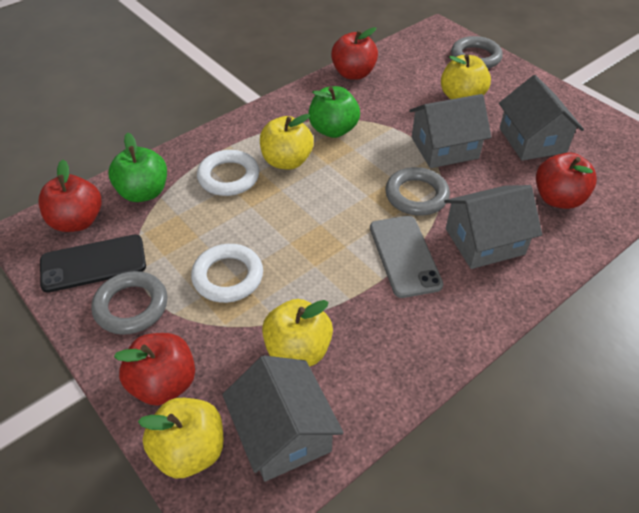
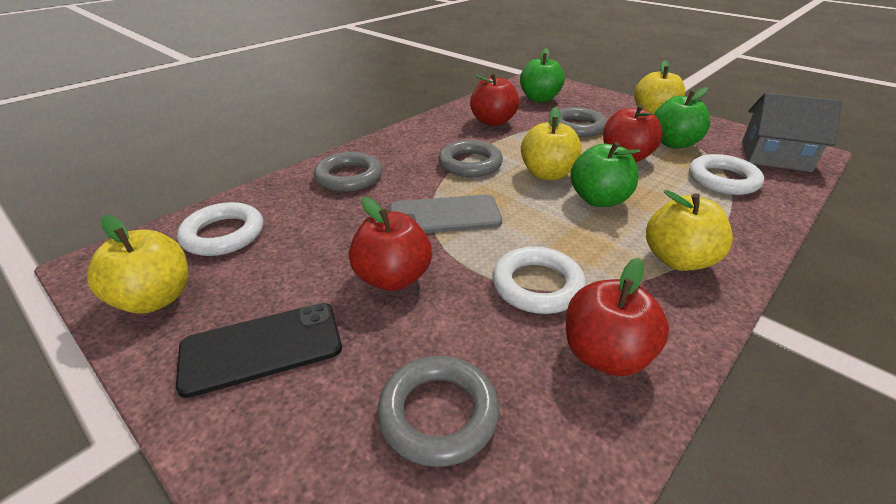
green apple: [108,133,167,202] [308,86,360,138] = 2 -> [520,48,565,103] [570,141,641,207] [654,87,710,148] = 3
grey house: [222,355,344,482] [409,94,491,168] [444,185,542,269] [499,75,584,161] = 4 -> [742,92,842,172] = 1
grey ring: [91,271,168,335] [385,167,450,216] [451,36,503,69] = 3 -> [314,152,382,192] [377,355,499,467] [438,140,503,177] [559,107,607,137] = 4
white ring: [191,244,263,303] [197,150,259,196] = 2 -> [177,202,263,256] [493,246,586,314] [689,154,764,195] = 3

